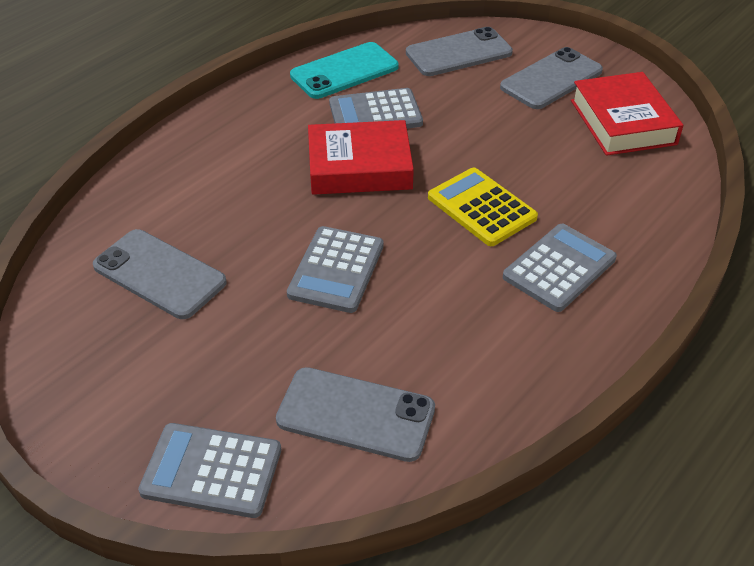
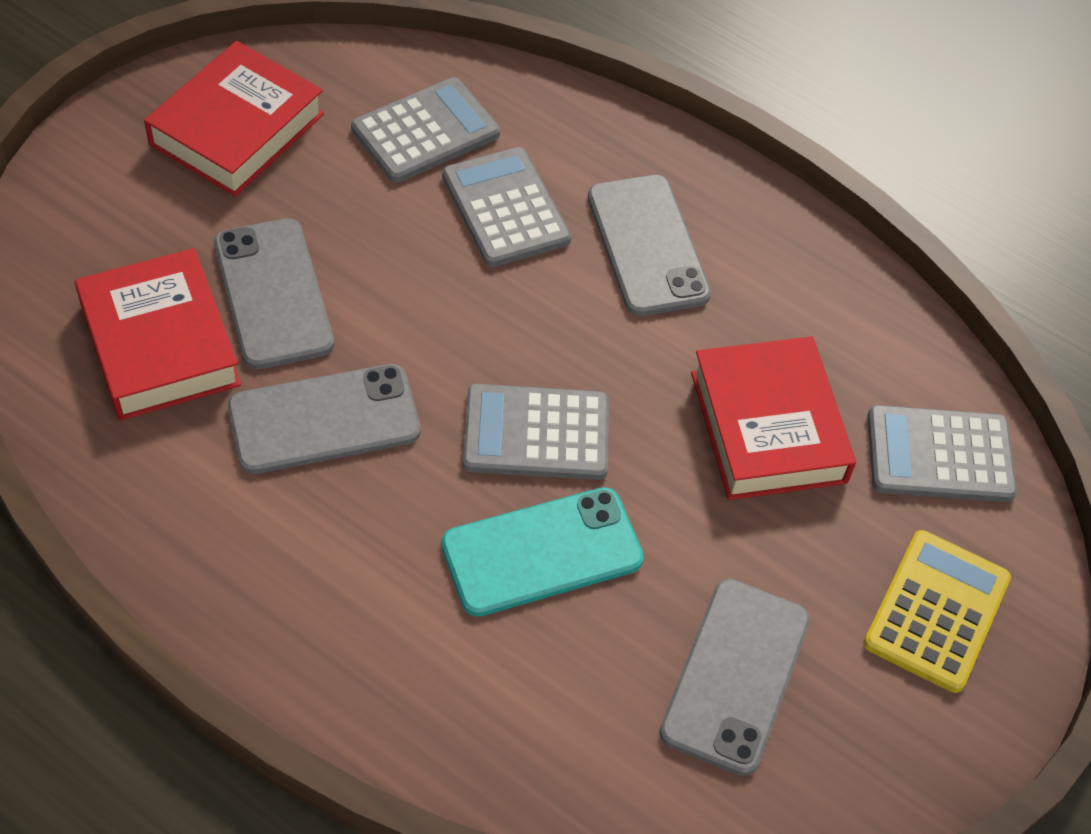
red book: [308,120,414,195] [571,72,683,156] = 2 -> [75,248,241,420] [144,41,324,197] [691,336,856,500] = 3

